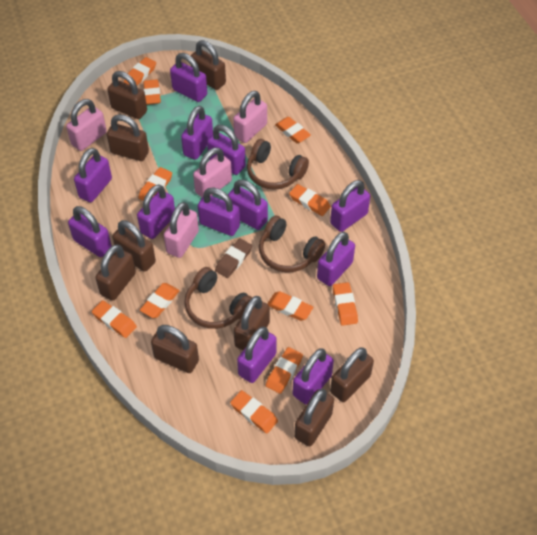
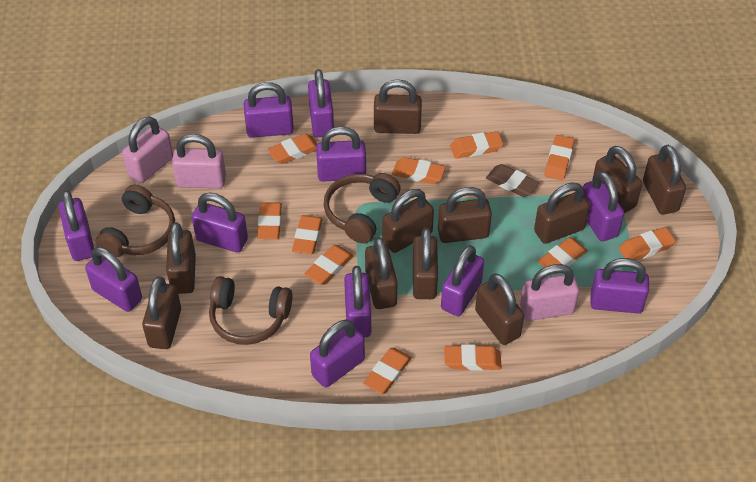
brown padlock: [95,244,136,300] [107,71,147,119] [107,114,149,161] [112,220,156,272] [151,325,199,373] [191,40,226,90] [234,296,270,350] [294,389,334,446] [330,348,374,402] = 9 -> [142,276,181,349] [166,222,196,294] [365,237,398,309] [374,79,422,134] [382,189,434,253] [413,228,438,299] [438,187,492,243] [475,273,524,345] [534,182,590,244] [592,146,642,213] [643,145,686,215] = 11
pink padlock: [66,99,107,151] [164,202,199,258] [193,147,232,197] [233,91,267,143] = 4 -> [122,116,173,183] [172,134,226,188] [520,264,579,321] = 3
purple padlock: [68,206,112,257] [74,148,112,202] [137,184,175,239] [170,53,207,102] [181,106,213,160] [198,187,240,236] [207,125,246,175] [228,180,268,230] [237,327,277,383] [293,348,334,404] [317,232,355,286] [330,180,370,232] = 12 -> [59,190,94,261] [85,247,142,312] [192,193,248,253] [244,82,294,138] [308,69,334,137] [310,320,365,388] [316,127,366,182] [344,266,371,338] [441,245,484,316] [583,171,624,241] [590,258,649,314] = 11

